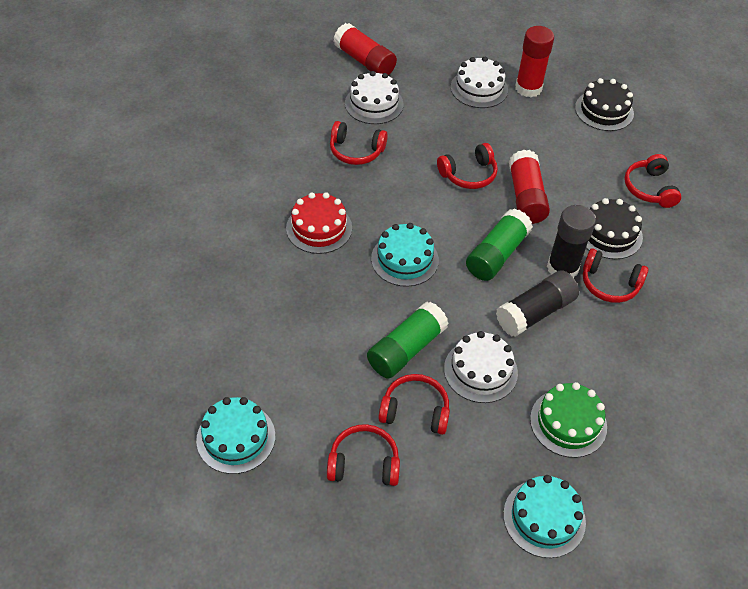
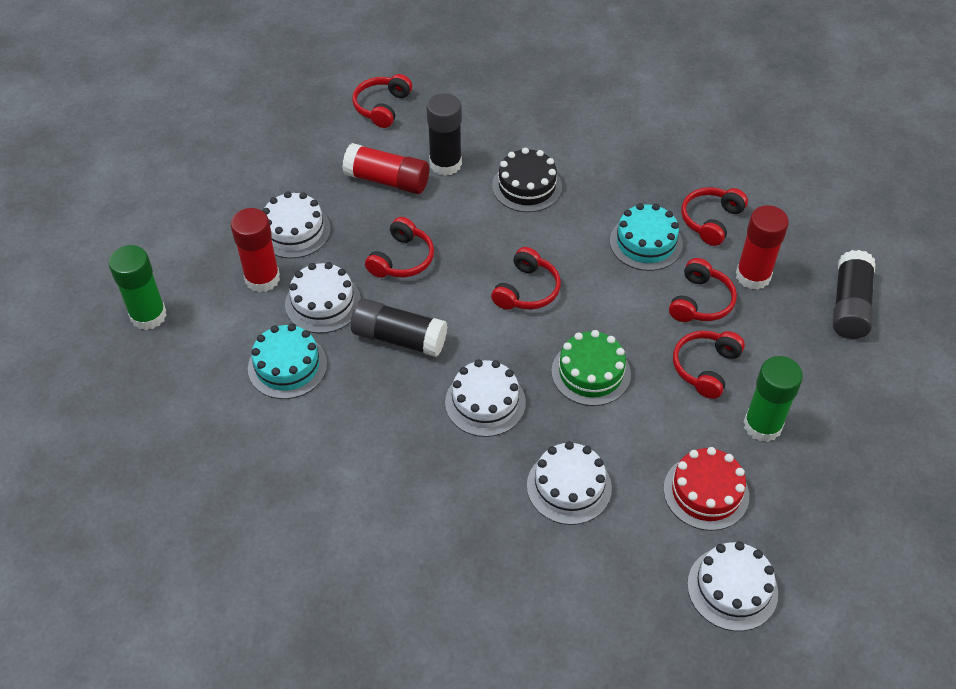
black cake: [575,78,634,131] [586,198,643,259] = 2 -> [492,148,562,212] = 1
black glue stick: [496,271,579,337] [547,205,596,278] = 2 -> [351,299,447,357] [426,93,462,176] [833,250,875,339] = 3
turquoise cake: [196,397,275,474] [371,223,439,287] [503,475,586,558] = 3 -> [248,324,327,399] [610,203,683,271] = 2
white cake: [345,71,403,124] [444,331,518,403] [451,57,508,108] = 3 -> [262,191,331,258] [285,262,361,333] [445,359,526,437] [527,441,612,525] [687,541,778,631] = 5

